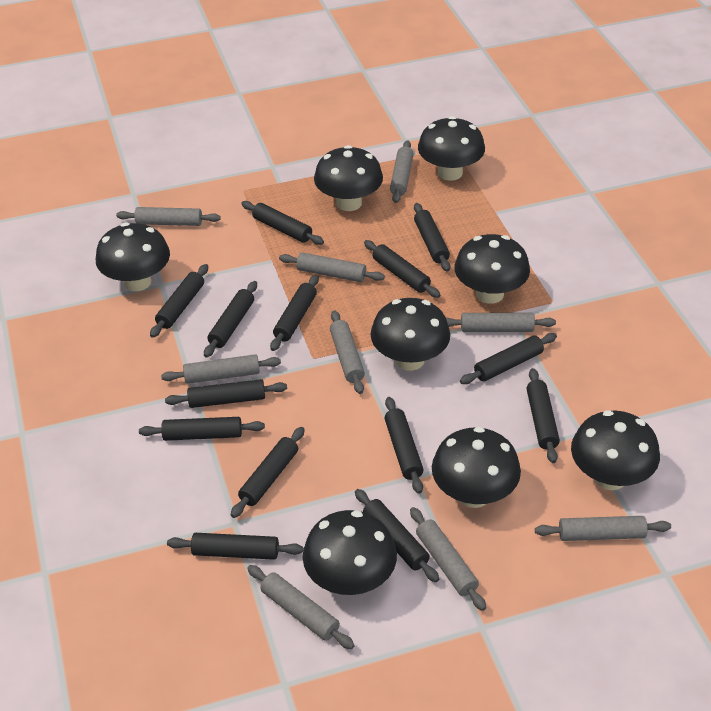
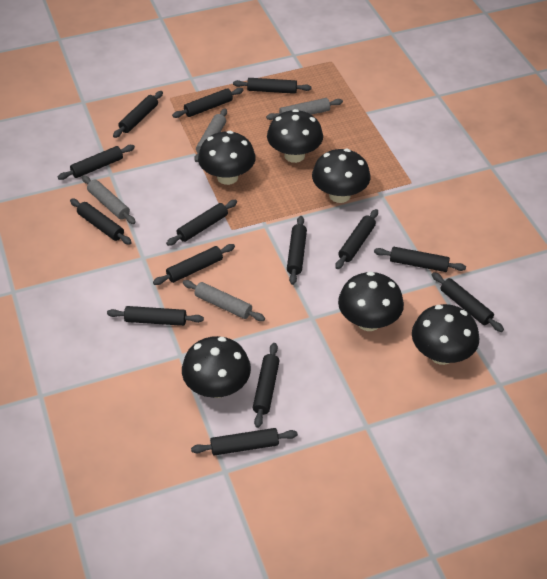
black mushroom: [96,222,170,291] [303,510,397,595] [314,145,383,211] [371,298,450,371] [418,116,485,181] [432,427,521,508] [454,234,530,304] [571,410,660,490] = 8 -> [182,336,251,398] [198,131,256,185] [267,109,323,163] [312,149,370,203] [338,271,404,331] [412,304,479,365] = 6
grey rolling pin: [116,207,221,226] [161,354,281,384] [247,565,355,649] [279,252,385,282] [330,310,365,394] [390,140,414,203] [410,507,486,611] [446,313,556,332] [535,516,671,541] = 9 -> [82,175,136,224] [183,280,265,321] [194,108,227,162] [266,98,343,120] = 4

